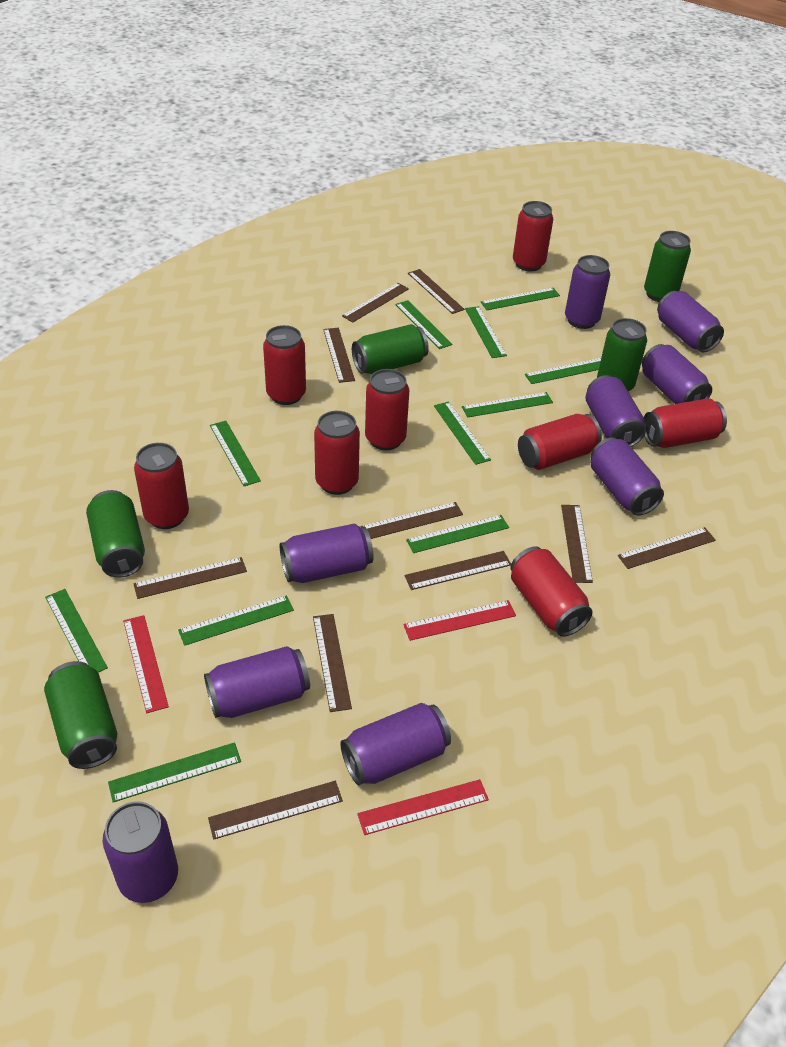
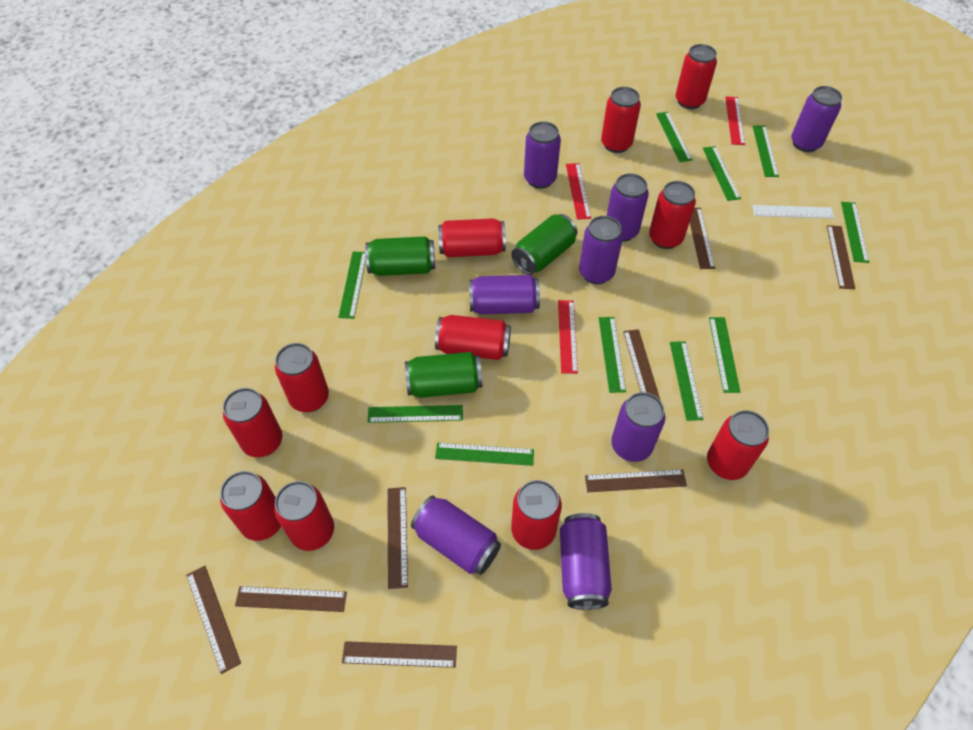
brown ruler: [134,557,247,599] [208,781,343,840] [313,614,352,712] [323,328,355,383] [342,283,409,323] [360,502,463,539] [404,551,511,590] [408,269,465,314] [561,505,593,583] [618,527,716,569] = 10 -> [186,566,241,674] [235,586,347,612] [342,641,457,668] [387,487,408,589] [585,469,687,492] [623,329,661,401] [690,208,715,269] [827,225,855,289] = 8
green can: [44,661,117,769] [86,490,145,578] [352,324,429,374] [597,318,647,392] [644,231,691,302] = 5 -> [365,236,435,276] [405,352,482,398] [512,214,577,275] = 3
green ruler: [45,589,108,673] [108,742,241,802] [178,595,294,646] [210,421,261,486] [395,300,452,349] [406,515,509,553] [434,402,491,465] [462,392,553,418] [465,306,507,358] [481,288,560,310] [525,358,601,384] = 11 -> [338,251,366,319] [368,405,463,423] [435,443,534,466] [599,317,626,393] [656,112,693,162] [670,341,704,421] [703,146,741,201] [709,317,740,393] [753,125,779,177] [841,202,869,263] = 10
purple can: [103,801,178,903] [204,646,310,718] [280,523,374,583] [340,703,451,785] [565,255,610,329] [586,375,646,447] [590,437,664,516] [642,344,712,404] [657,291,724,352] = 9 -> [411,495,501,575] [469,275,540,314] [524,121,561,189] [560,513,612,610] [579,216,623,284] [607,173,649,242] [611,392,665,462] [791,86,842,152] = 8
red can: [134,443,189,529] [263,325,306,405] [314,411,360,495] [365,369,409,450] [510,546,593,637] [513,201,553,271] [518,414,602,470] [644,398,727,448] = 8 -> [220,471,281,541] [223,388,282,457] [274,481,334,551] [275,343,329,412] [435,315,511,360] [438,218,506,257] [511,480,562,550] [601,87,641,153] [649,181,696,249] [676,44,717,109] [707,410,769,480] = 11
white ruler: none = 0 -> [752,205,834,218] = 1

